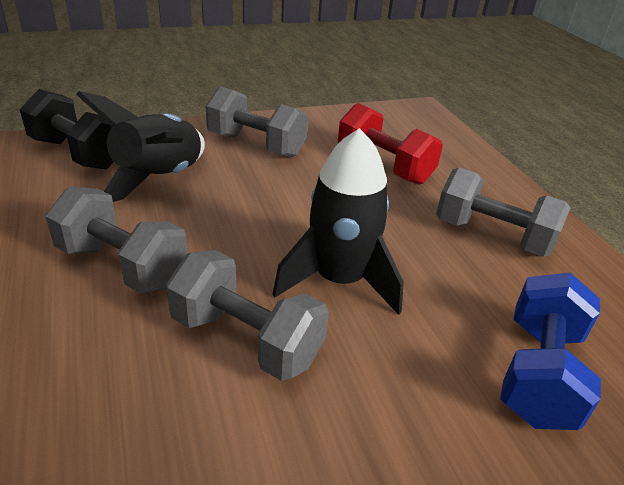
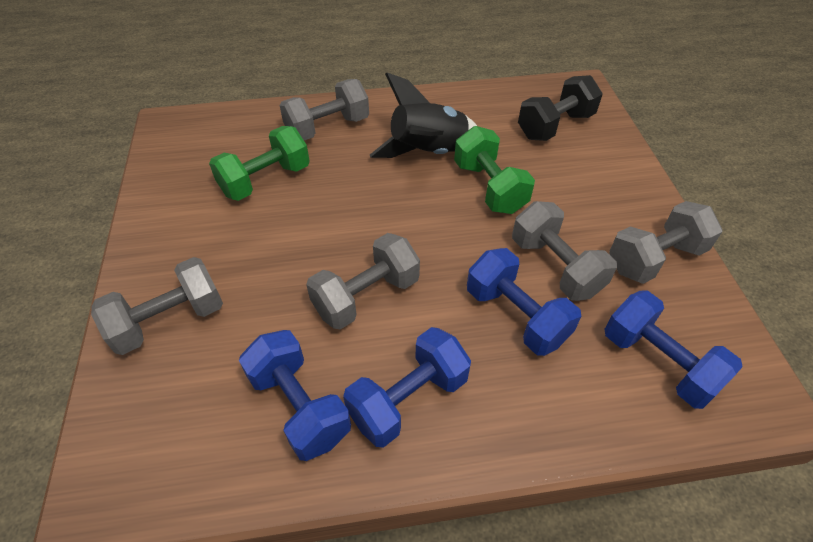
black rocket: [76,91,205,202] [273,128,404,315] = 2 -> [370,73,477,158] = 1
blue dumbbell: [500,272,601,430] = 1 -> [239,330,351,461] [343,327,471,448] [467,248,581,356] [604,291,743,409] = 4
green dumbbell: none = 0 -> [209,126,310,201] [454,126,535,214] = 2
grey dumbbell: [46,187,188,293] [166,250,329,381] [206,86,308,157] [436,167,570,257] = 4 -> [91,257,223,355] [280,79,369,140] [306,233,420,330] [512,201,617,301] [609,201,723,284] = 5
red dumbbell: [338,103,443,185] = 1 -> none = 0

